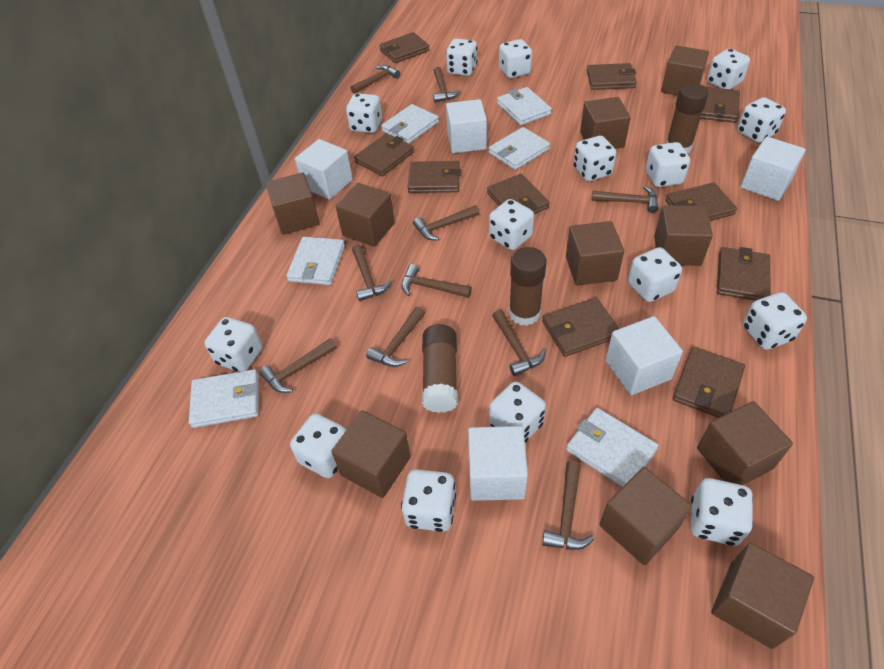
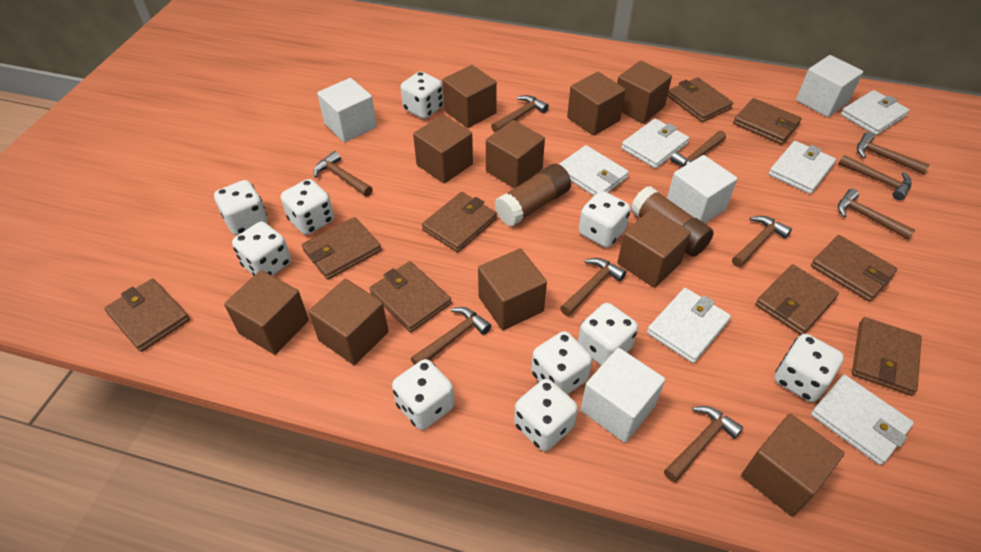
brown glue stick: [422,324,458,413] [509,247,547,326] [666,83,709,153] = 3 -> [494,164,571,226] [631,186,714,257] = 2
brown wallet: [354,133,414,176] [379,32,430,63] [407,161,461,193] [487,174,550,214] [542,298,619,357] [587,63,637,90] [666,182,737,221] [673,347,745,418] [700,87,740,123] [717,247,771,301] = 10 -> [104,278,190,352] [302,217,381,280] [369,261,451,332] [422,192,497,252] [667,77,733,122] [733,98,802,145] [755,264,839,335] [811,235,897,302] [852,317,922,396] = 9
white cube: [295,139,353,200] [446,99,487,153] [468,426,528,501] [606,316,683,395] [741,137,806,201] = 5 -> [317,78,377,142] [581,348,665,443] [667,155,738,223] [796,55,863,117] = 4
white dice: [205,317,262,372] [290,413,346,478] [346,93,382,133] [401,469,456,532] [446,39,478,76] [489,199,534,250] [489,382,546,443] [499,39,532,78] [573,136,616,181] [628,247,682,302] [646,142,690,187] [690,478,753,546] [707,49,750,89] [737,97,786,143] [743,292,807,350] = 15 -> [214,180,268,236] [232,222,291,276] [281,179,334,235] [392,359,454,430] [400,71,444,119] [514,379,578,451] [531,331,592,395] [578,303,638,366] [579,191,631,248] [775,334,844,402] = 10

